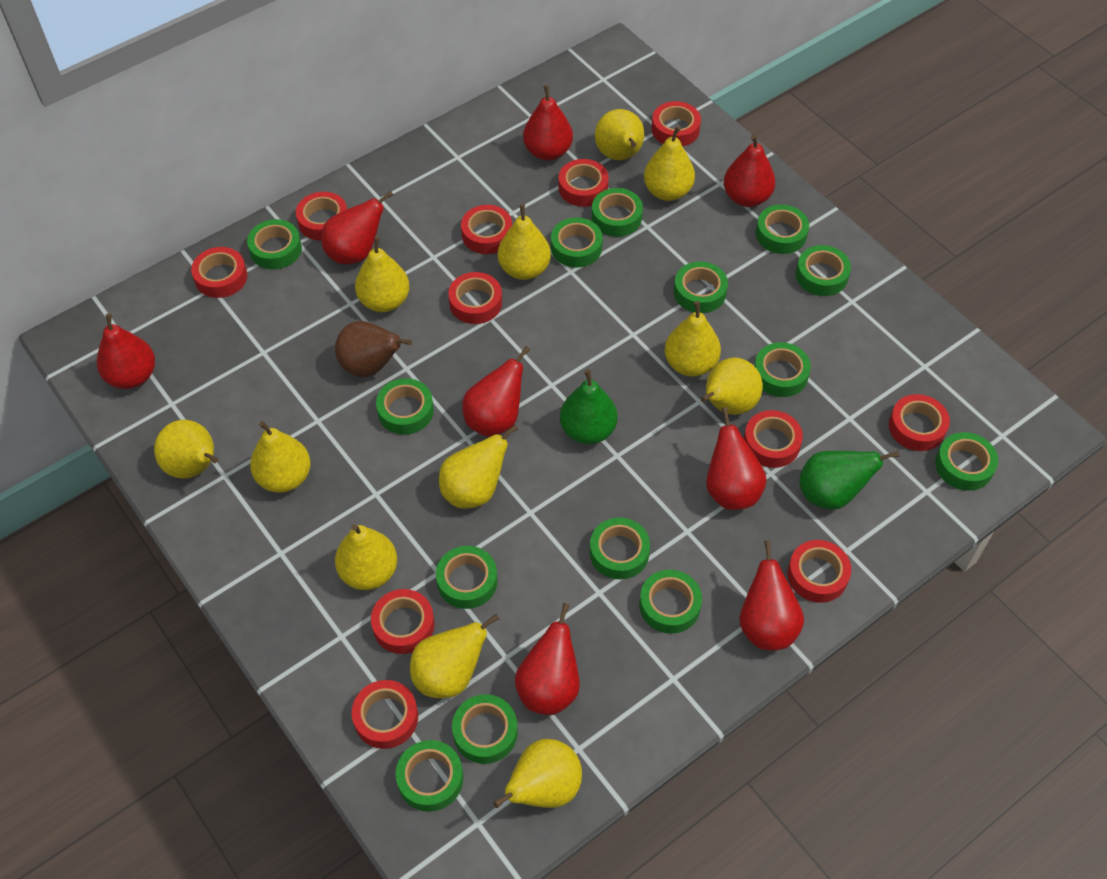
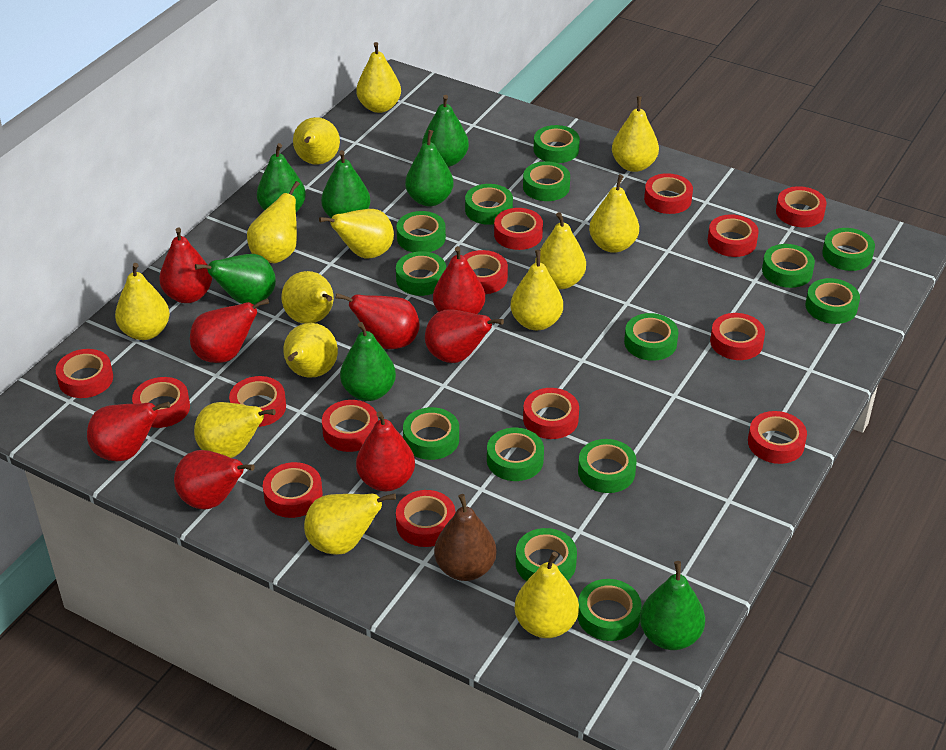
green pear: [560,369,618,444] [799,451,899,510] = 2 -> [195,254,276,305] [257,143,306,212] [321,150,370,218] [340,322,396,401] [405,130,454,207] [422,95,469,167] [640,561,705,650] = 7
red tape: [191,247,248,298] [296,192,347,241] [352,680,418,749] [371,589,435,654] [448,272,502,324] [461,205,512,254] [558,159,609,207] [652,101,701,146] [744,410,803,468] [787,540,851,603] [889,394,950,451] = 11 -> [56,349,113,398] [132,377,190,428] [229,376,286,427] [263,462,323,518] [322,400,378,452] [396,490,455,547] [464,250,508,294] [494,208,543,250] [523,388,579,439] [644,173,693,214] [708,214,759,257] [710,313,765,360] [748,411,807,464] [776,186,826,227] = 14
yellow pear: [154,420,218,479] [250,421,311,493] [335,524,397,590] [355,237,410,312] [410,614,499,698] [439,424,518,509] [493,739,582,808] [498,204,551,280] [595,109,644,160] [644,126,695,201] [665,301,721,377] [701,357,763,415] = 12 -> [115,263,170,340] [194,402,276,458] [247,181,300,263] [281,271,334,324] [283,323,338,378] [293,117,340,165] [304,493,396,555] [319,209,394,259] [356,42,401,113] [511,250,563,330] [514,551,579,638] [535,212,586,289] [589,175,639,253] [612,96,659,172] = 14

